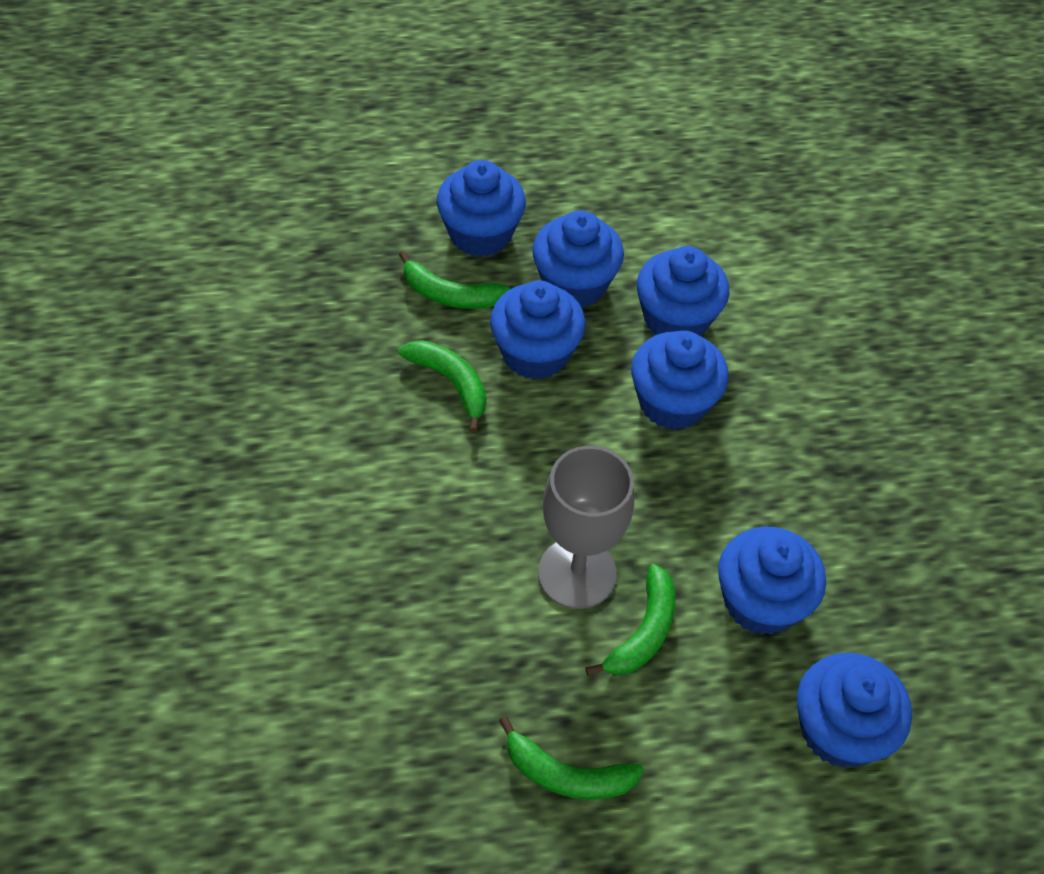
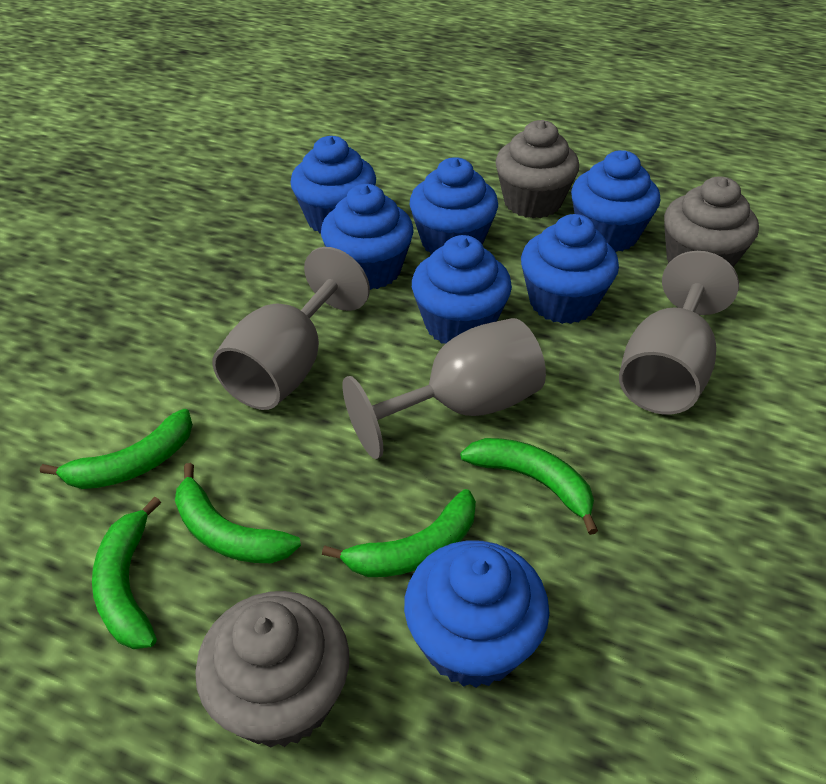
green banana: [399,251,510,309] [399,340,486,433] [499,716,644,800] [585,564,675,676] = 4 -> [40,409,193,489] [92,497,161,649] [175,463,301,563] [322,489,476,577] [460,438,598,535] = 5
grey cupcake: none = 0 -> [195,591,349,747] [495,120,579,218] [664,176,759,267] = 3
grey goblet: [538,446,634,609] = 1 -> [212,247,370,410] [342,318,546,459] [619,251,739,414] = 3

